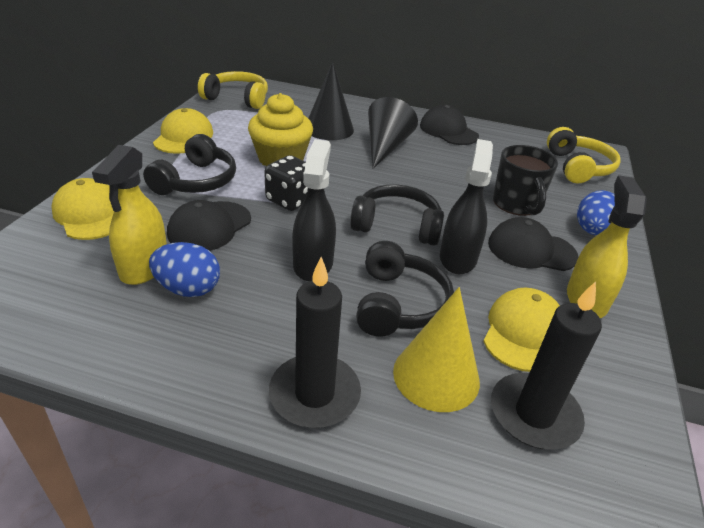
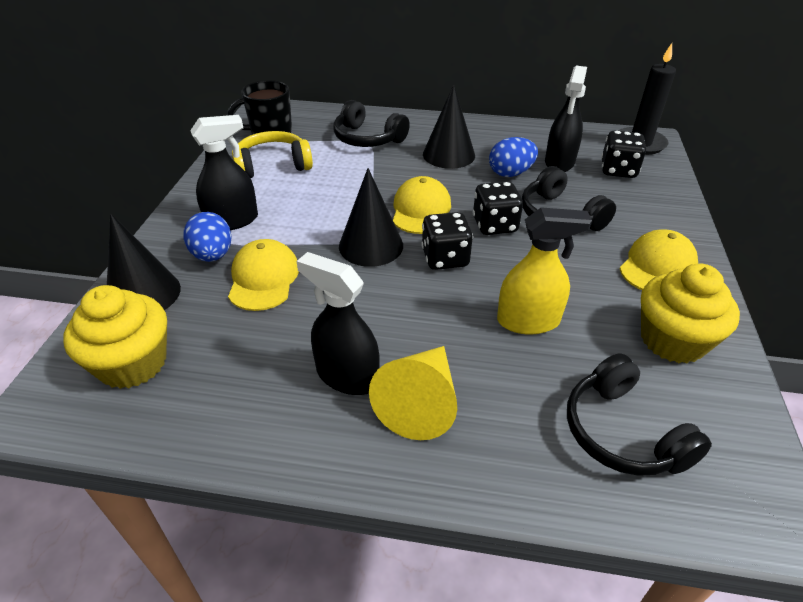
black candle: [269,257,361,428] [491,281,602,450] = 2 -> [618,43,676,155] = 1
black cap: [167,200,251,251] [420,105,479,145] [488,217,579,271] = 3 -> none = 0
black cone: [308,61,354,140] [368,97,418,169] = 2 -> [107,214,181,310] [339,168,403,267] [423,84,475,169] = 3
black dice: [264,155,308,211] = 1 -> [421,212,473,270] [473,181,523,235] [601,131,646,178] = 3
black spray bottle: [292,139,336,281] [440,139,493,274] = 2 -> [190,115,258,230] [296,252,380,395] [545,66,587,172] = 3
yellow cupcake: [248,93,313,166] = 1 -> [63,285,167,389] [641,263,740,363] = 2
yellow headphones: [198,71,268,109] [547,127,621,184] = 2 -> [232,131,313,178] = 1
yellow spray bottle: [92,145,167,285] [567,175,647,318] = 2 -> [497,207,592,335] = 1

